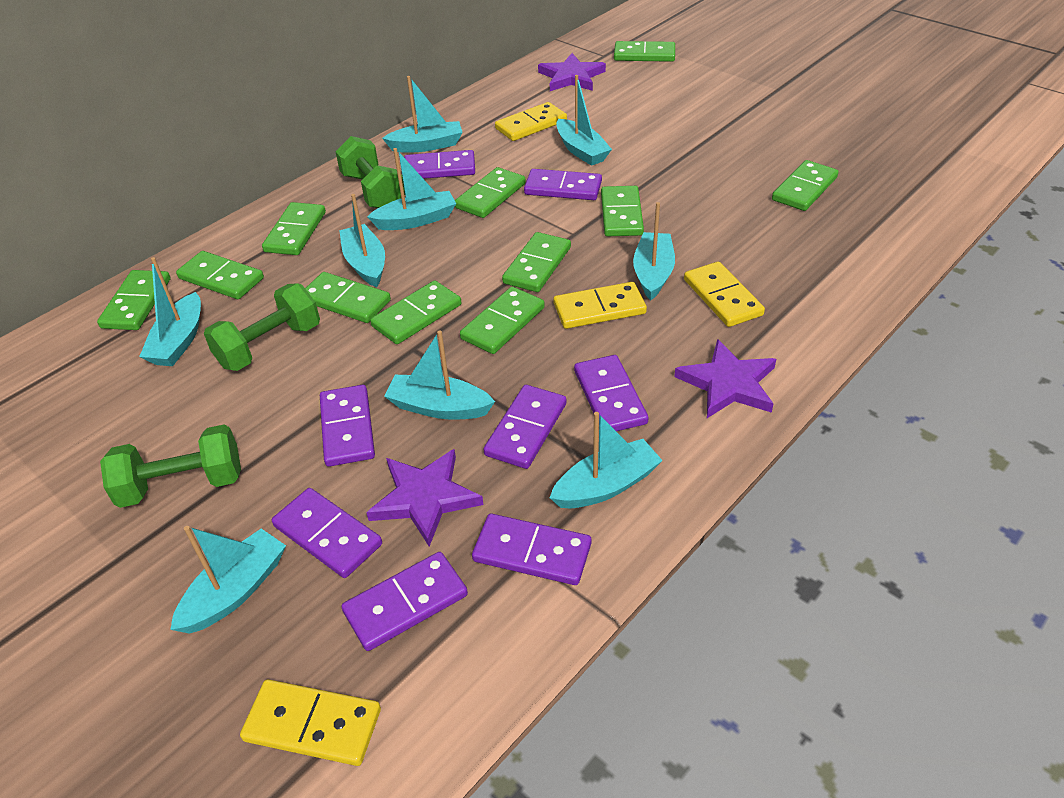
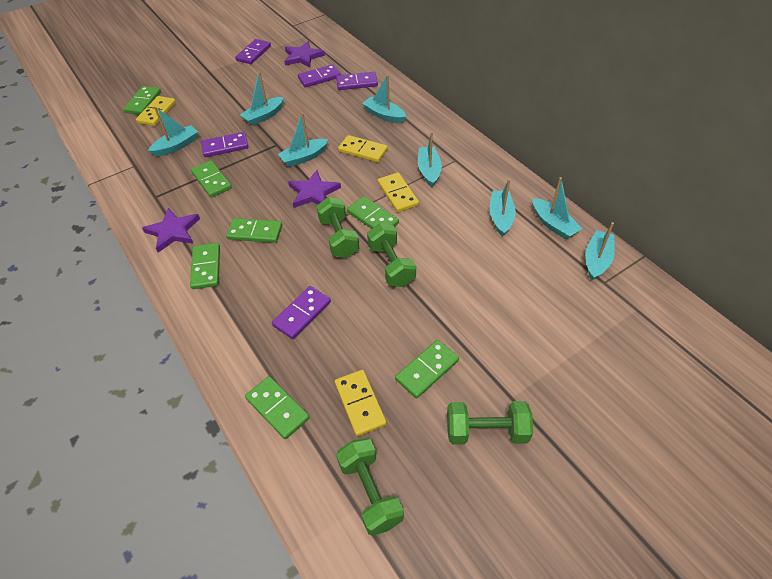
green domino: [97,270,171,330] [176,251,264,299] [262,202,326,255] [305,272,391,323] [370,280,461,344] [455,167,526,218] [460,287,545,354] [502,232,571,292] [601,186,644,236] [614,41,675,62] [772,160,838,211] = 11 -> [124,86,161,115] [190,243,220,289] [191,161,232,198] [226,218,282,243] [245,376,310,439] [347,196,399,229] [395,340,459,398] = 7
green dumbbell: [100,424,241,508] [204,283,320,371] [335,136,405,208] = 3 -> [316,197,359,258] [336,438,404,536] [367,223,416,287] [447,401,533,445] = 4
purple domino: [272,488,382,578] [320,385,375,467] [341,552,468,651] [404,150,475,179] [472,514,591,585] [484,385,566,469] [524,169,602,200] [574,355,648,431] = 8 -> [201,132,249,157] [235,39,271,64] [272,286,331,339] [298,64,341,87] [336,72,378,90] = 5
turquoise boat: [139,257,201,366] [170,526,286,634] [339,194,385,287] [367,148,456,230] [382,76,463,152] [384,330,495,420] [550,412,663,508] [556,75,612,166] [633,202,675,301] = 9 -> [148,106,198,157] [240,72,284,126] [278,113,329,167] [362,75,406,123] [418,132,442,187] [490,179,516,237] [533,177,583,239] [585,222,615,280] = 8

